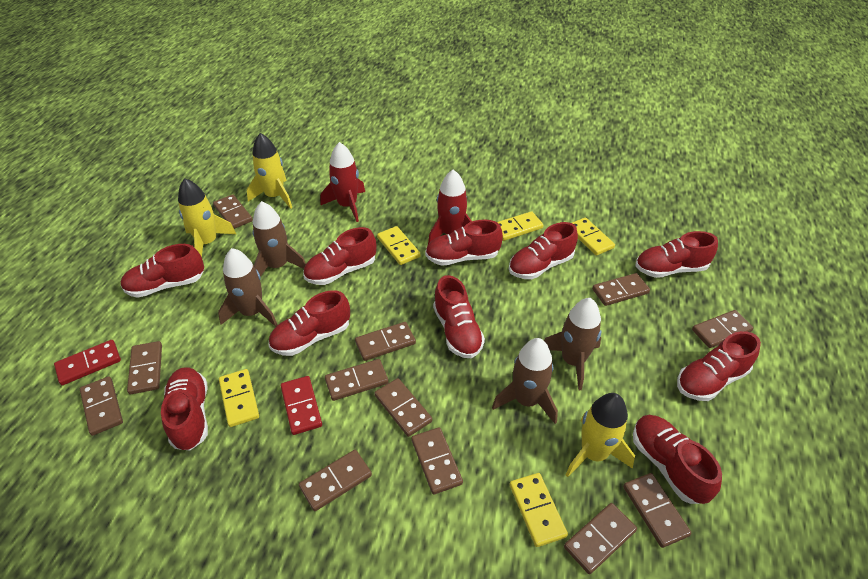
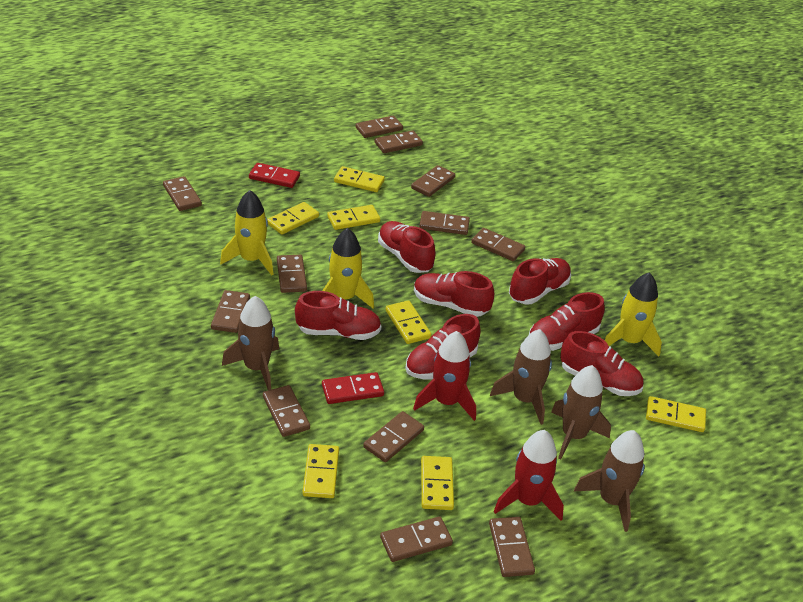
red shoe: [121,244,204,298] [161,367,208,451] [269,290,350,356] [303,227,376,285] [425,220,503,266] [433,275,485,358] [509,222,578,279] [633,415,722,504] [635,231,718,278] [677,331,761,401] = 10 -> [295,291,381,340] [378,221,435,273] [405,314,481,379] [414,271,494,317] [509,258,571,304] [529,292,605,351] [560,331,643,396] = 7
yellow domino: [219,369,259,427] [377,226,421,265] [497,211,543,241] [510,473,568,547] [572,217,615,256] = 5 -> [267,202,319,234] [302,444,339,498] [327,205,380,230] [334,166,385,192] [385,301,431,344] [421,456,454,510] [646,396,706,432] = 7

